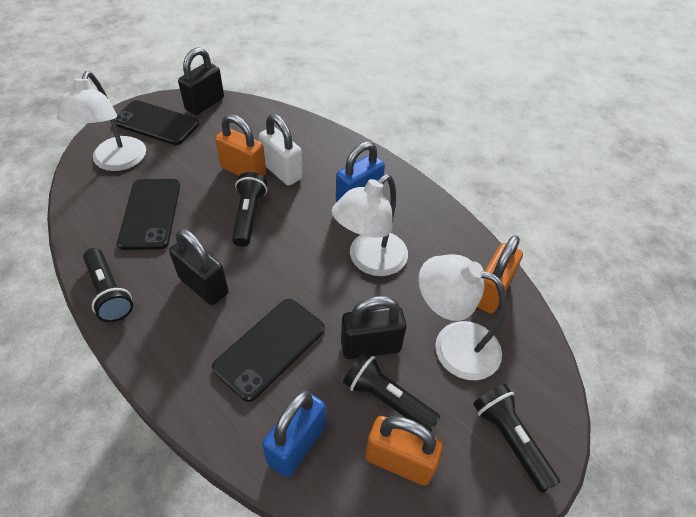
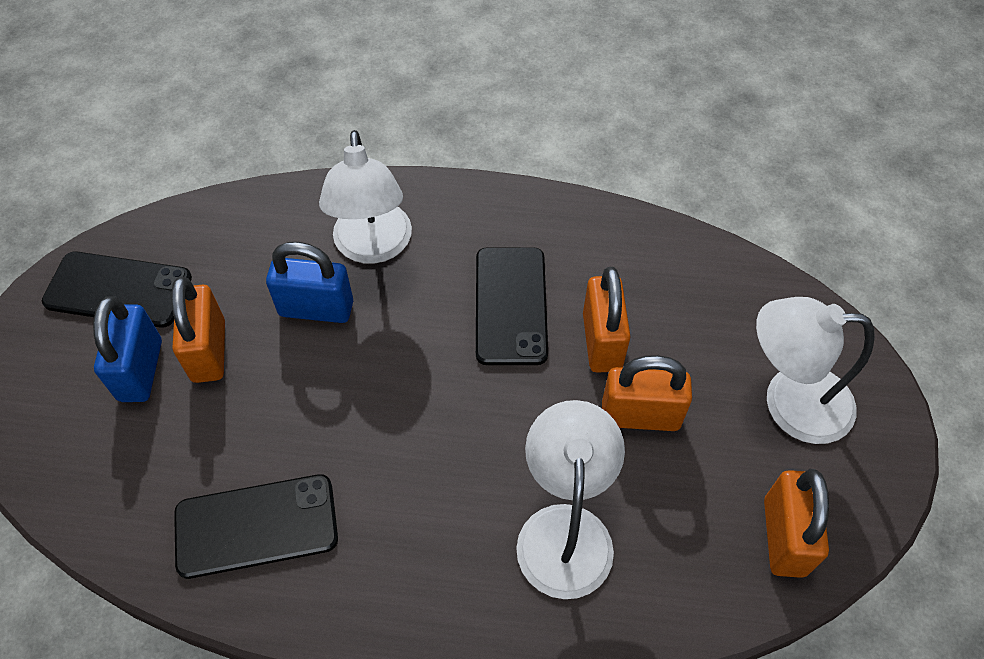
black flashlight: [83,248,133,322] [232,172,267,247] [343,352,440,431] [473,384,560,493] = 4 -> none = 0
black padlock: [169,229,229,305] [178,47,224,115] [341,296,407,359] = 3 -> none = 0
orange padlock: [215,114,266,176] [365,416,443,486] [477,235,523,314] = 3 -> [171,276,225,383] [583,267,631,373] [602,355,692,431] [764,469,829,578] = 4
white padlock: [259,114,303,186] = 1 -> none = 0

